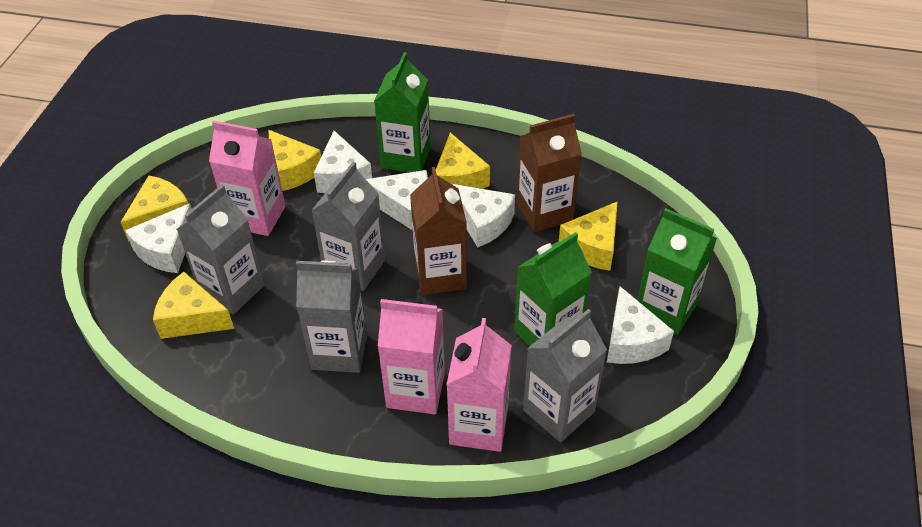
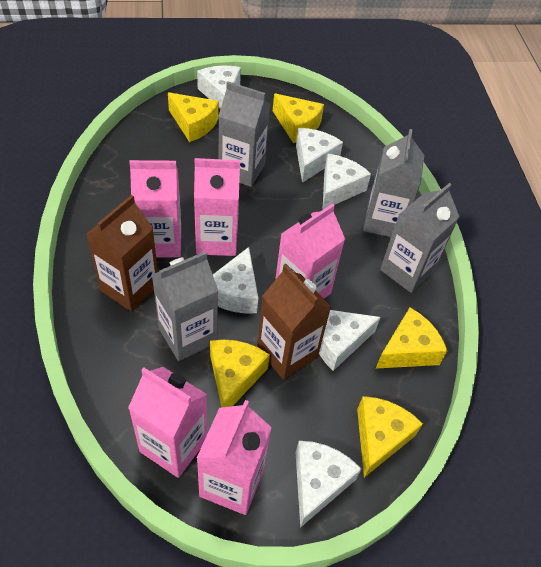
green carton: [374,52,431,172] [514,232,592,346] [637,208,717,335] = 3 -> none = 0
pink carton: [209,120,286,236] [378,299,445,414] [447,318,512,452] = 3 -> [128,367,207,478] [129,160,181,257] [194,158,240,256] [197,400,272,515] [275,204,345,299] = 5
white cheese: [125,204,192,273] [314,131,372,193] [366,170,428,230] [452,184,515,247] [607,286,674,364] = 5 -> [197,66,241,109] [213,247,258,314] [296,128,343,183] [296,441,361,528] [319,310,381,371] [322,154,371,210] = 6

